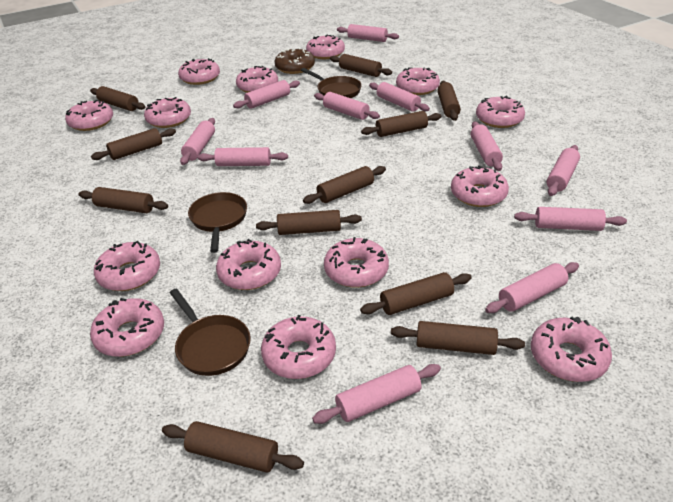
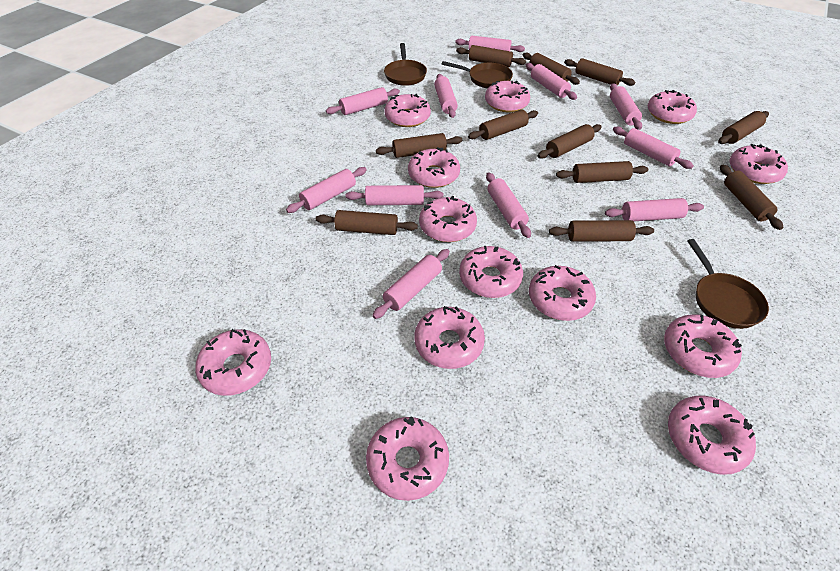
brown donut: [275,48,315,74] = 1 -> none = 0
pink donut: [65,100,113,131] [90,298,164,357] [94,241,160,291] [144,97,191,128] [178,58,220,85] [216,239,281,290] [236,66,278,93] [261,315,336,379] [306,35,345,59] [324,237,389,288] [396,67,440,95] [451,165,509,207] [476,96,525,128] [531,317,612,382] = 14 -> [195,329,271,396] [366,416,449,501] [384,94,431,127] [408,147,460,188] [414,306,485,369] [419,196,477,242] [459,246,523,298] [485,81,530,112] [529,265,596,321] [648,90,697,124] [664,314,742,378] [668,395,756,475] [729,144,788,184] = 13

